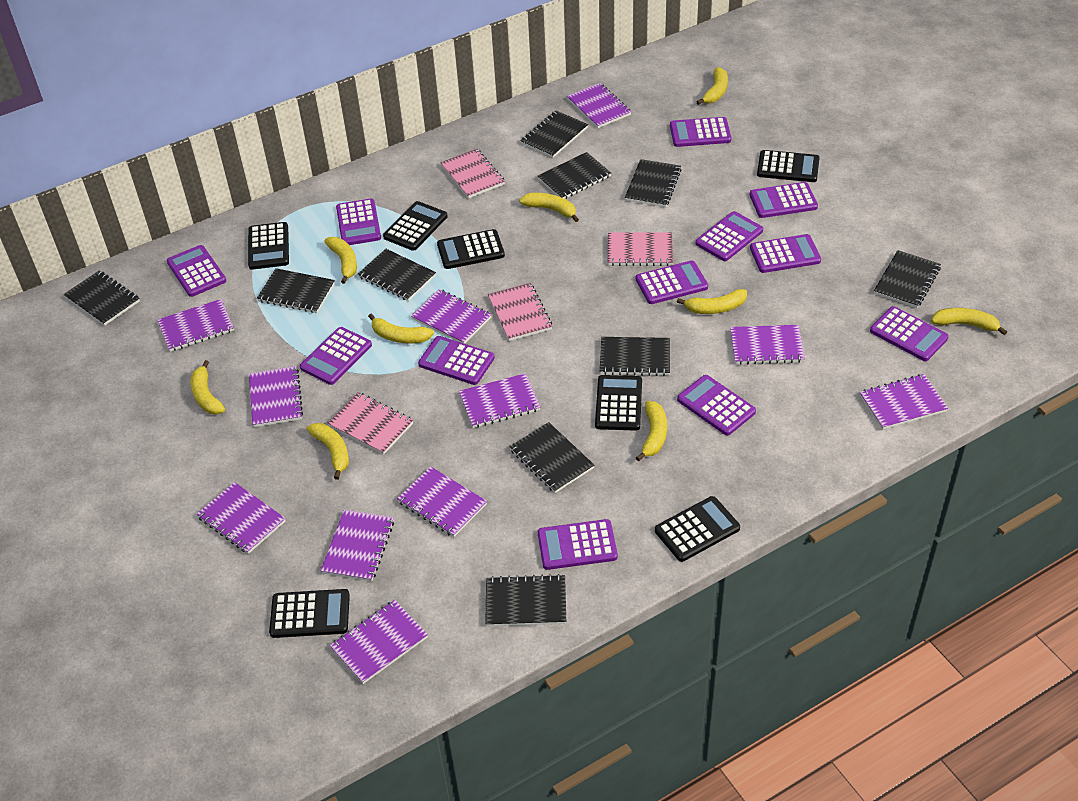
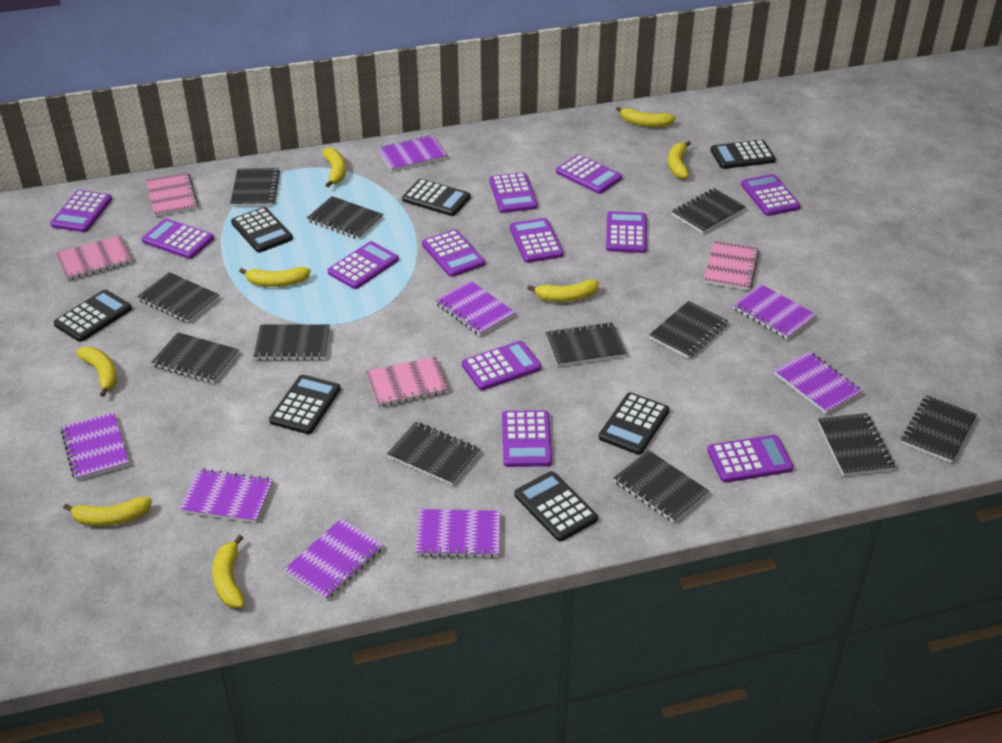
black notebook: [64,270,140,326] [257,268,335,313] [358,249,436,301] [485,574,566,626] [510,422,594,493] [520,111,588,158] [538,152,611,199] [600,337,670,376] [625,159,681,207] [874,250,941,308] = 10 -> [137,272,219,323] [151,332,239,383] [230,168,280,207] [254,324,330,360] [307,196,383,239] [387,422,480,485] [545,322,626,367] [613,450,709,523] [649,301,728,359] [672,188,746,234] [818,413,895,476] [901,395,977,463] = 12
purple notebook: [158,299,234,352] [197,482,286,554] [249,366,303,427] [321,510,394,582] [330,600,428,684] [397,466,487,537] [411,289,492,344] [459,373,540,428] [567,83,631,128] [730,325,805,365] [860,374,948,430] = 11 -> [61,412,129,481] [179,469,273,523] [284,518,383,600] [378,135,447,172] [416,509,501,558] [435,280,515,336] [733,284,816,340] [774,351,863,414] = 8
yellow banana: [191,360,225,415] [307,423,349,480] [324,237,357,284] [368,314,434,344] [519,193,579,222] [636,401,667,461] [677,289,747,314] [696,67,728,105] [931,308,1007,335] = 9 -> [63,497,152,526] [76,347,117,397] [213,535,245,608] [239,267,311,287] [322,148,346,187] [527,279,599,302] [616,106,676,127] [668,141,691,179] = 8

